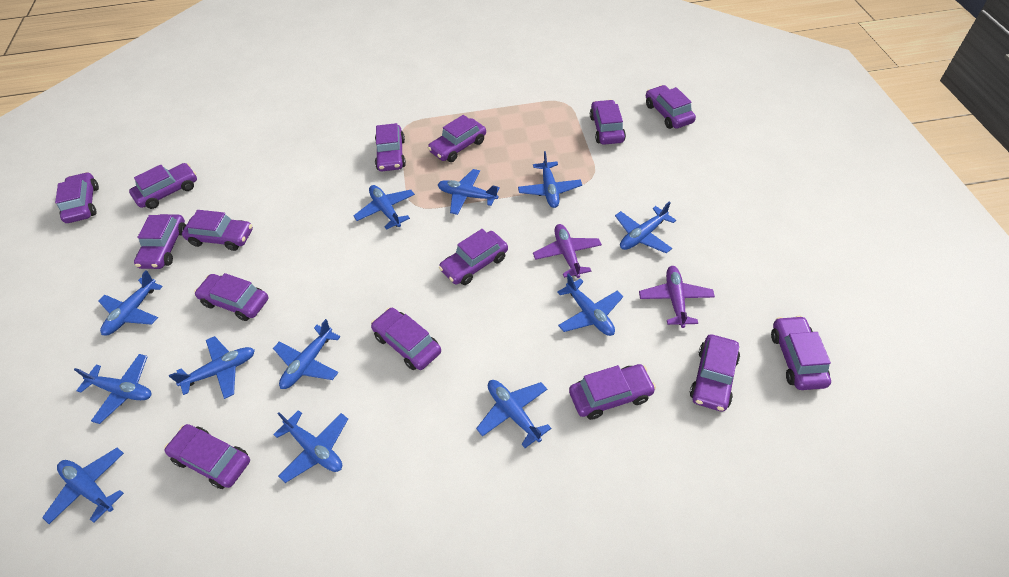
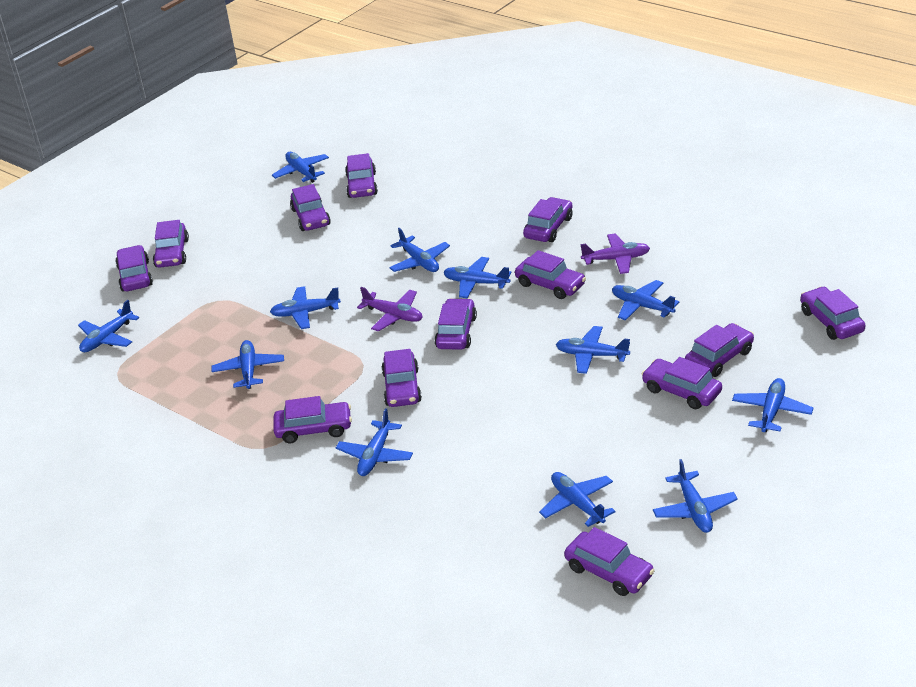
purple car: [55,172,99,223] [129,163,197,209] [134,214,186,269] [164,424,250,489] [182,210,253,251] [194,273,269,321] [371,308,441,370] [375,123,406,171] [428,115,486,162] [439,229,508,285] [569,364,656,420] [590,100,626,145] [646,85,696,129] [690,334,740,412] [771,316,831,390] = 15 -> [115,245,153,292] [153,220,189,268] [274,396,352,443] [290,184,331,231] [345,153,378,198] [381,349,422,407] [434,298,477,350] [515,250,586,299] [523,197,573,242] [564,527,655,596] [642,357,722,409] [685,323,754,377] [800,287,865,340] = 13

